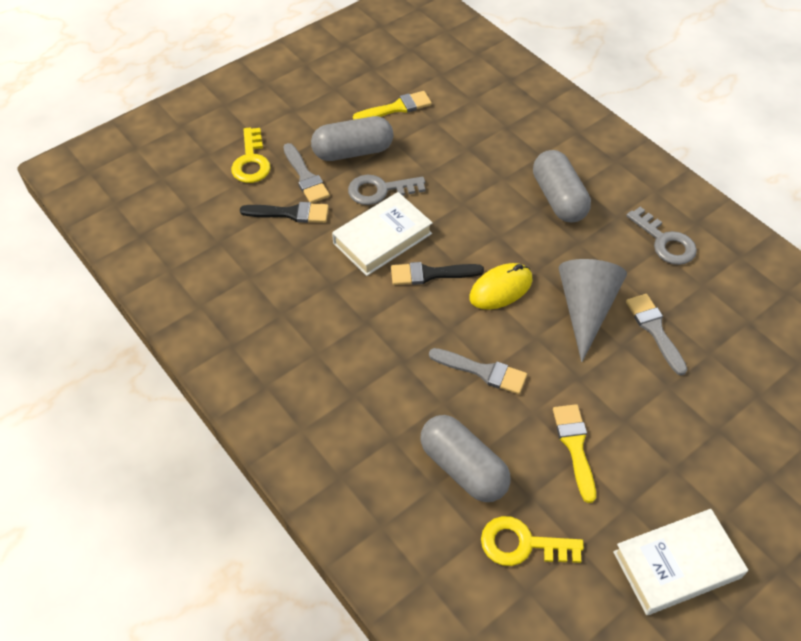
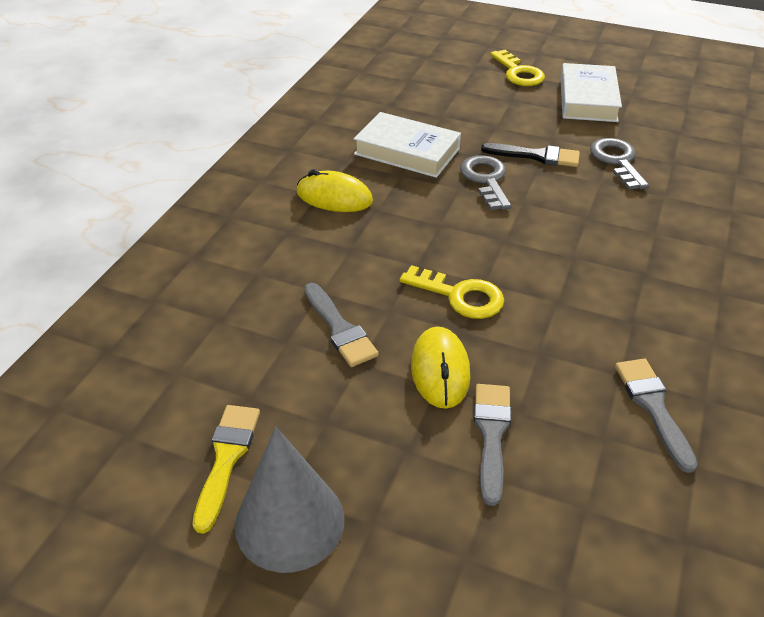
black brush: [240,202,329,223] [391,262,484,285] = 2 -> [481,143,580,167] = 1
grey capsule: [311,116,394,161] [421,415,511,502] [533,150,591,222] = 3 -> none = 0
yellow brush: [353,91,432,120] [553,404,596,503] = 2 -> [193,405,260,534] = 1
yellow mouse: [469,263,532,310] = 1 -> [297,169,373,212] [411,327,471,409] = 2

